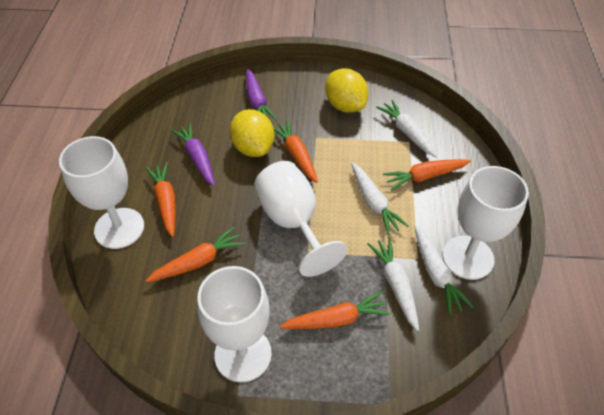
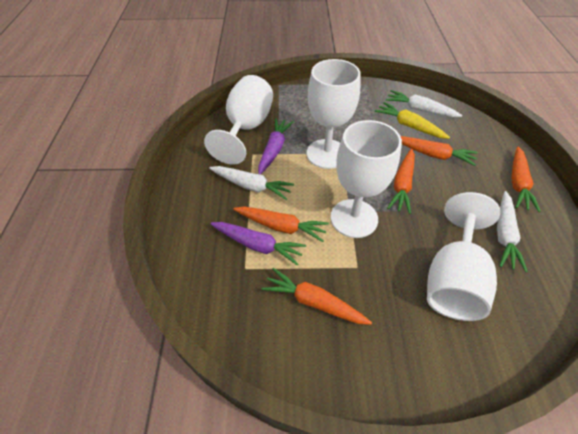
white carrot: [351,163,408,235] [368,238,419,331] [376,100,437,157] [414,225,474,315] = 4 -> [209,166,294,200] [386,90,462,117] [497,191,528,272] = 3
yellow carrot: none = 0 -> [375,102,450,139] = 1
yellow lemon: [230,109,274,157] [325,68,369,113] = 2 -> none = 0

